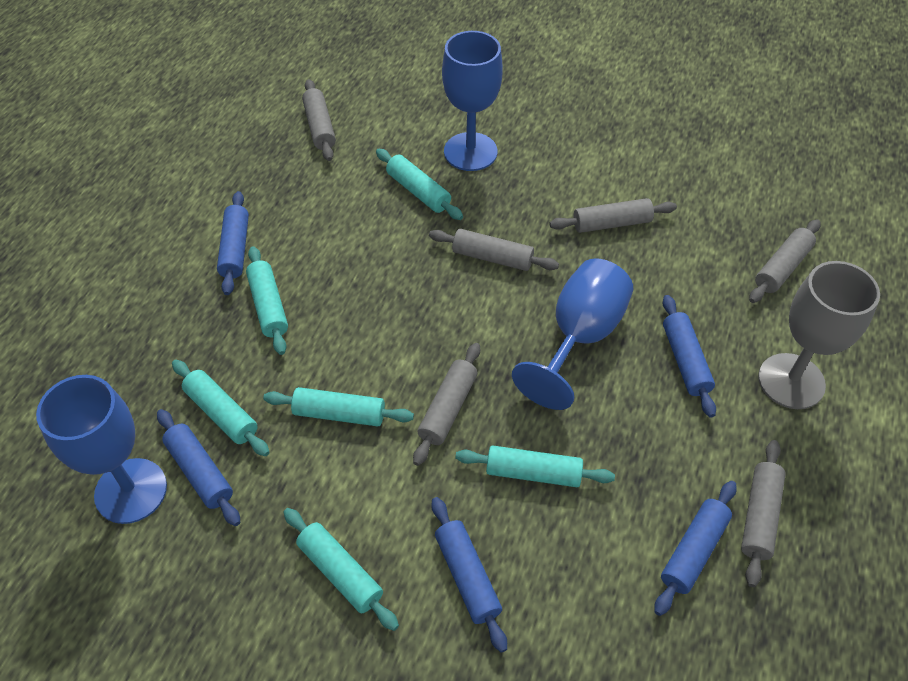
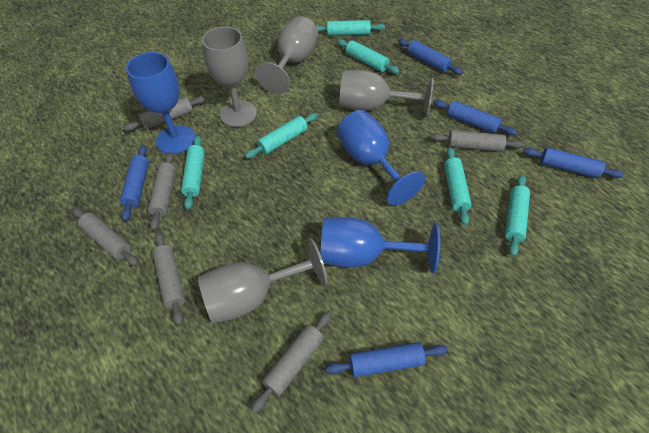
grey goblet: [758,261,880,409] = 1 -> [198,238,327,324] [202,26,257,127] [255,16,318,94] [339,70,434,117] = 4

